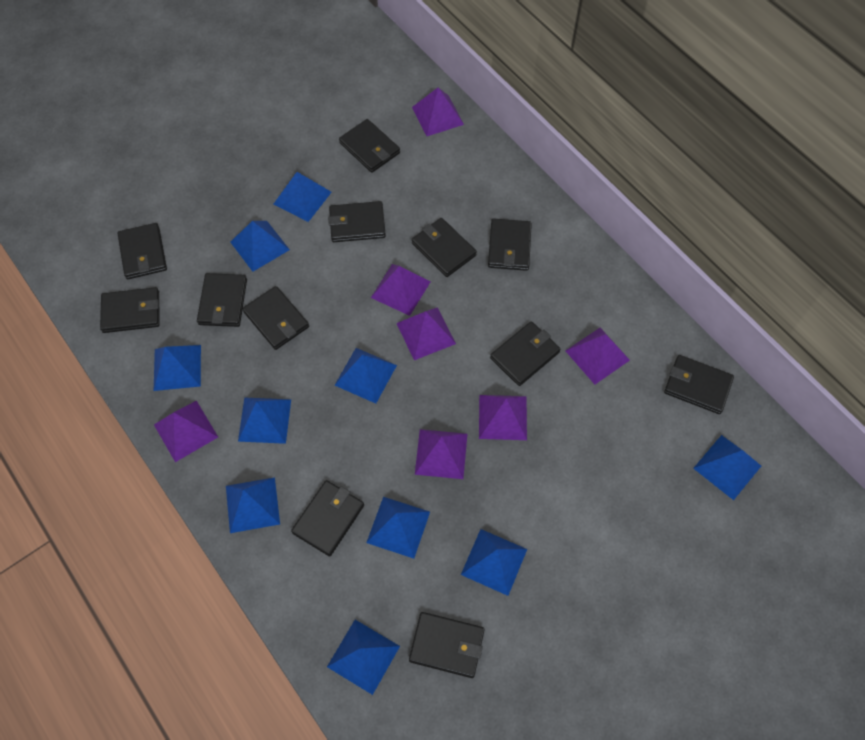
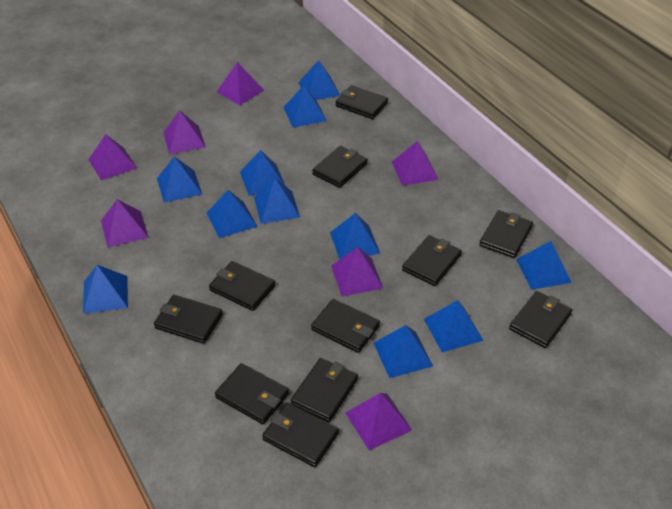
black wallet: [100,287,159,333] [117,223,167,279] [197,273,247,327] [243,286,309,350] [291,480,364,556] [328,201,386,242] [339,119,400,173] [409,612,485,678] [412,218,477,277] [488,218,532,271] [490,321,561,386] [664,355,734,414] = 12 -> [154,295,223,344] [209,261,275,311] [215,363,289,424] [262,402,339,467] [291,358,358,422] [311,299,380,353] [312,146,368,188] [336,85,388,119] [402,235,462,286] [479,210,533,258] [509,291,573,348] = 11
blue pyramid: [154,345,201,391] [226,477,280,533] [231,221,290,272] [238,397,291,444] [274,172,332,222] [327,620,400,695] [335,348,397,404] [366,497,430,559] [461,529,527,596] [693,435,761,500] = 10 -> [83,265,128,314] [157,157,202,203] [207,190,258,238] [240,150,285,196] [254,178,300,224] [283,85,327,128] [298,60,340,100] [330,213,380,259] [374,325,433,378] [424,300,484,352] [516,241,572,290] = 11

